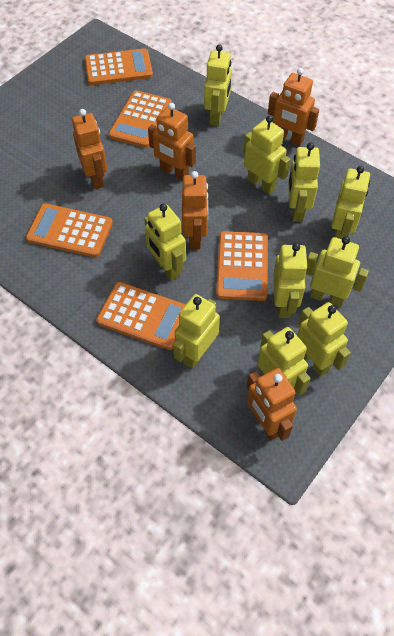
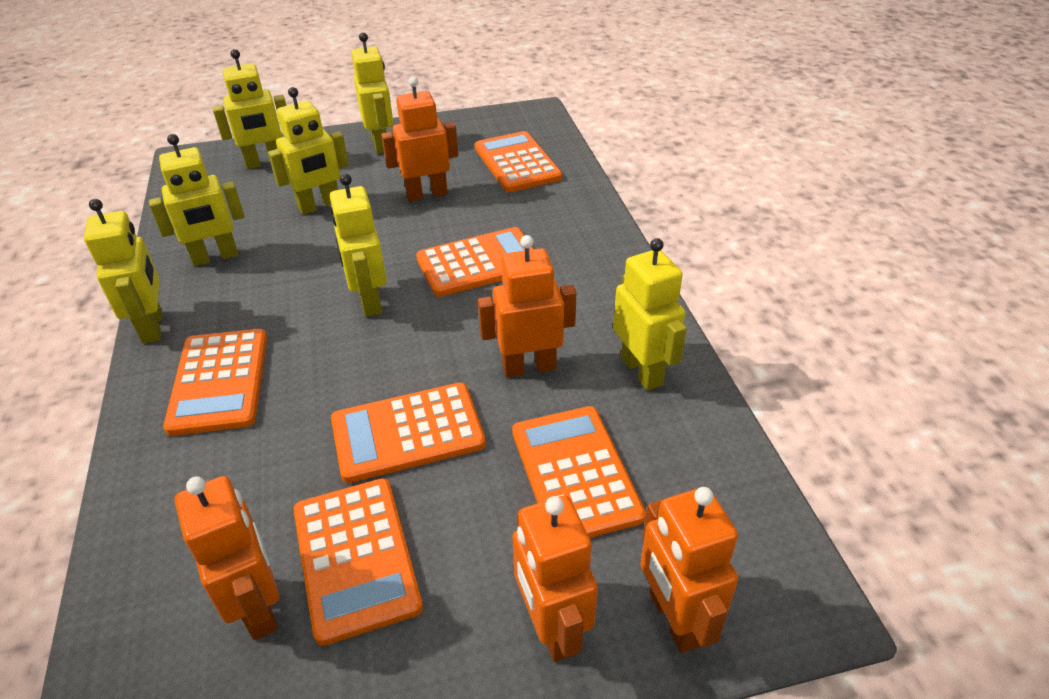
orange calculator: [26,204,113,257] [85,48,153,85] [96,282,186,350] [109,90,172,148] [216,231,268,301] = 5 -> [163,329,267,436] [293,478,423,646] [331,382,486,483] [416,227,534,297] [475,131,562,192] [512,406,646,538] = 6
yellow robot: [144,204,186,281] [173,294,220,369] [204,44,232,126] [243,116,291,195] [258,327,311,395] [273,243,308,318] [288,143,320,222] [297,302,351,377] [306,236,369,307] [331,166,370,239] = 10 -> [84,199,162,343] [149,134,245,266] [213,49,286,169] [268,87,349,215] [329,174,387,317] [351,33,394,153] [613,238,687,390] = 7

